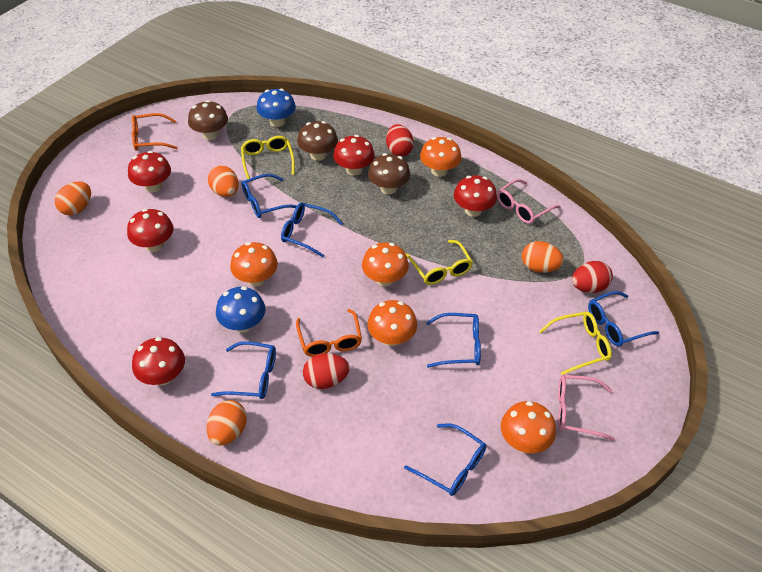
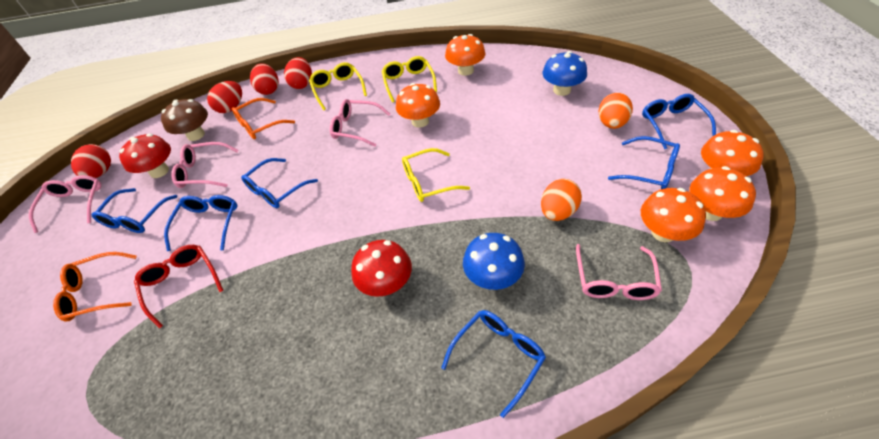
brown mushroom: [188,100,228,140] [297,121,338,161] [368,153,410,194] = 3 -> [161,99,208,141] = 1
orange egg: [55,181,91,215] [207,400,247,446] [208,166,239,197] [522,241,564,273] = 4 -> [541,179,582,221] [599,93,633,129] = 2
pink glasses: [497,179,561,224] [558,375,615,441] = 2 -> [29,175,101,233] [171,142,239,188] [330,99,390,147] [576,244,662,300] = 4
red egg: [303,353,350,389] [386,124,414,157] [572,261,613,293] = 3 -> [71,144,111,178] [207,81,242,113] [250,63,279,95] [284,57,312,89] = 4
red glasses: none = 0 -> [134,245,224,328] = 1
red mushroom: [127,209,174,252] [128,151,171,193] [132,337,185,385] [333,135,375,176] [454,175,497,217] = 5 -> [119,134,171,178] [351,240,412,297] = 2

